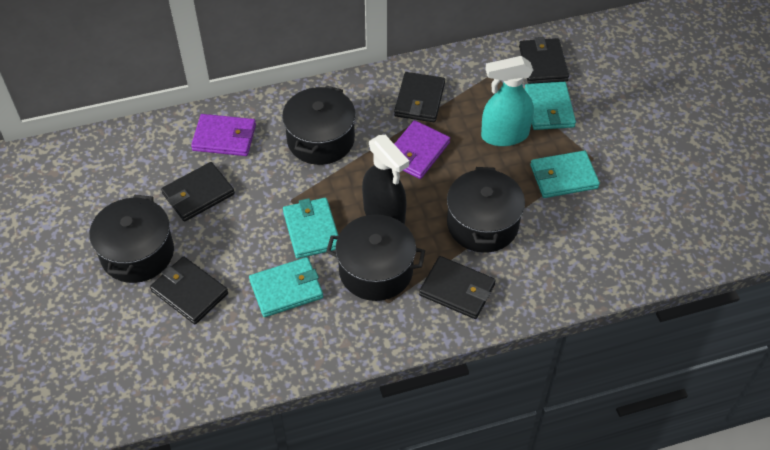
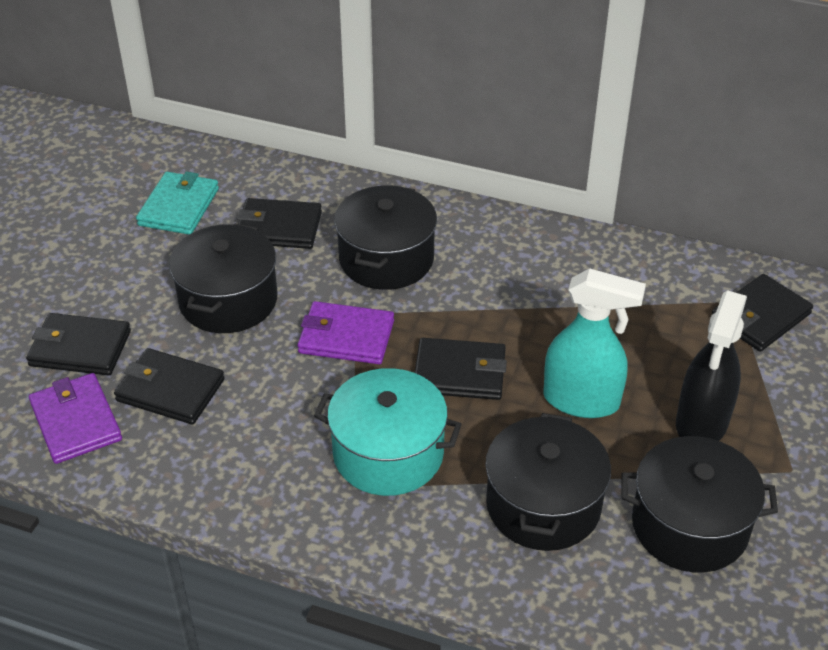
turquoise pot: none = 0 -> [314,368,462,496] = 1
turquoise wallet: [249,257,323,317] [283,198,338,259] [524,82,576,130] [530,151,600,198] = 4 -> [136,171,219,235] = 1

